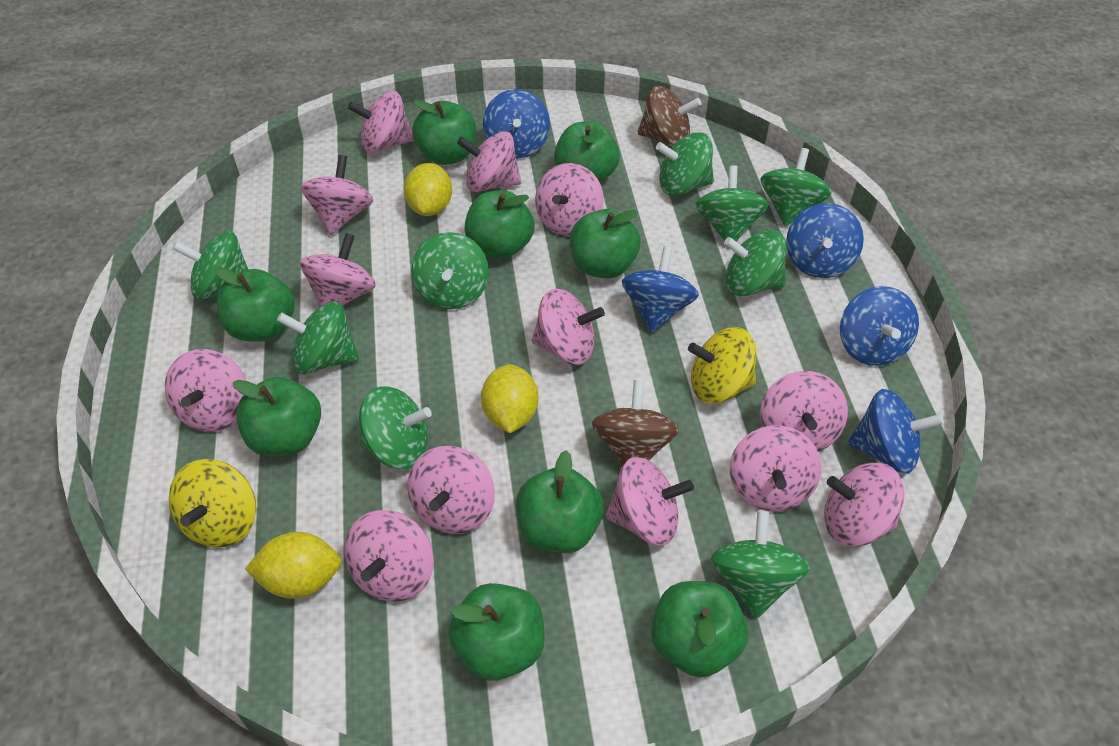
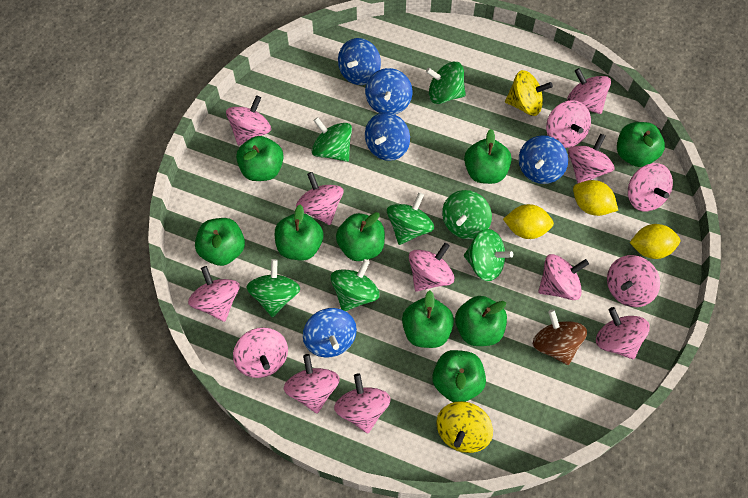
brown spinning top: [592,380,679,466] [638,86,701,147] = 2 -> [533,309,587,365] = 1
green spinning top: [173,231,249,300] [277,302,359,374] [359,386,432,470] [411,232,489,309] [656,132,714,196] [695,165,769,241] [711,510,810,619] [724,230,787,296] [760,148,831,226] = 9 -> [246,259,300,318] [312,117,352,162] [331,259,380,311] [387,192,434,245] [426,62,466,104] [442,190,492,239] [464,229,513,281] = 7
pink spinning top: [165,349,246,432] [300,155,373,235] [300,233,376,307] [344,510,434,602] [348,91,414,153] [407,446,495,534] [457,131,521,192] [531,289,605,365] [535,163,603,236] [606,457,694,546] [730,425,821,512] [760,371,848,452] [824,463,904,547] = 13 -> [188,266,240,322] [226,95,271,145] [233,327,288,378] [284,354,340,414] [296,172,344,225] [334,374,391,433] [409,243,454,291] [538,254,589,300] [546,100,591,148] [567,68,611,114] [568,134,614,184] [596,307,650,359] [607,255,660,307] [628,163,673,211] = 14

